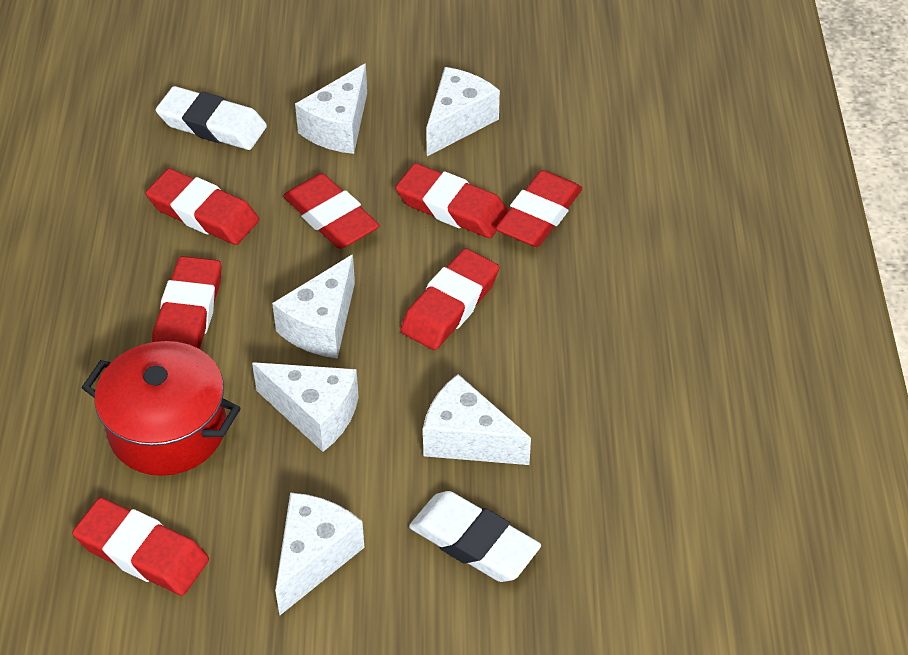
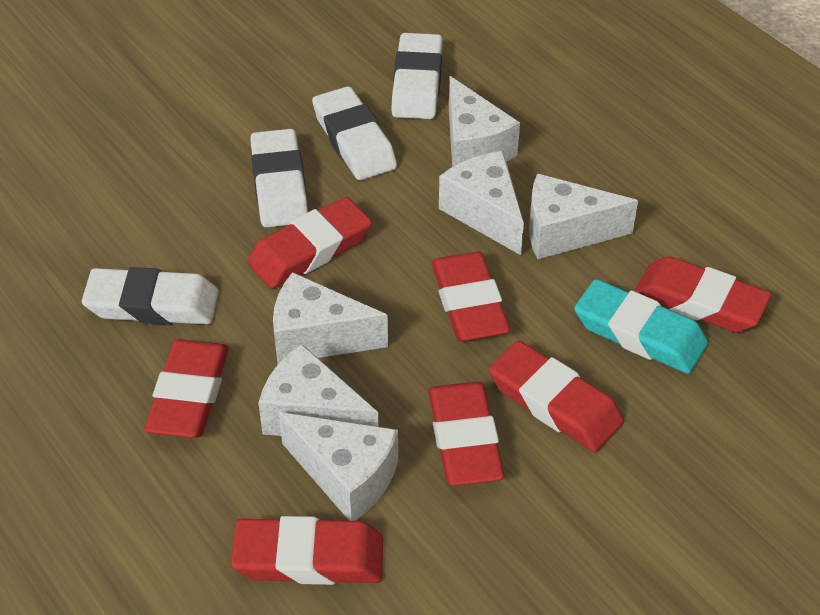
red pot: [82,341,241,476] = 1 -> none = 0
turquoise eraser: none = 0 -> [574,279,708,374] = 1
white eraser: [156,86,267,150] [409,491,541,582] = 2 -> [82,267,218,325] [250,129,308,228] [312,86,397,180] [391,33,443,119] = 4

